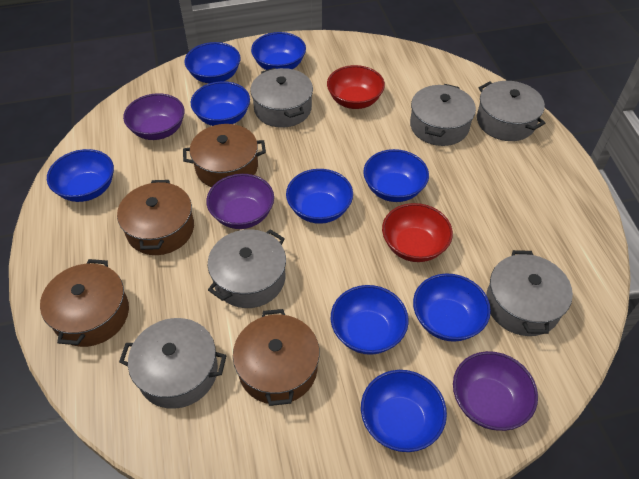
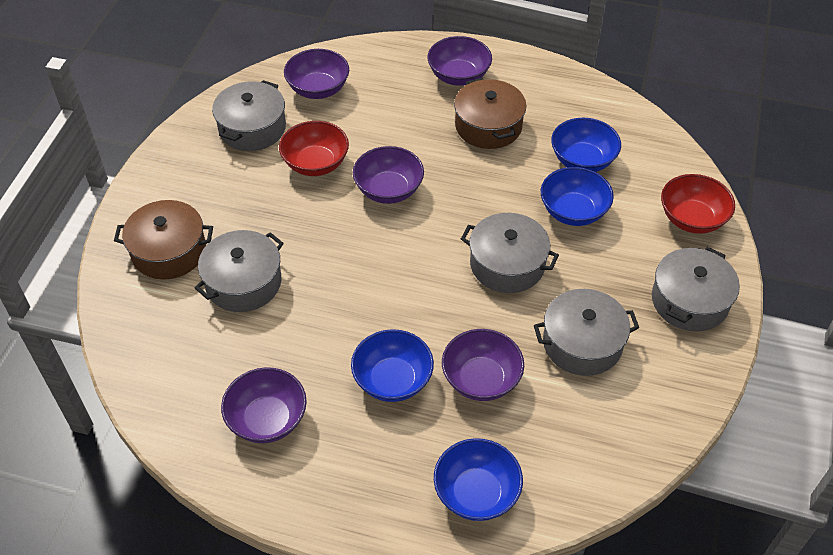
blue bowl: [47,149,114,202] [184,42,240,83] [191,81,250,126] [251,32,306,70] [286,169,353,224] [331,285,409,355] [361,370,447,452] [363,149,429,202] [413,274,491,342] = 9 -> [351,329,434,402] [434,438,523,521] [541,167,614,226] [551,118,621,172] = 4
brown pot: [40,259,129,347] [117,180,194,255] [183,124,266,187] [233,309,320,406] = 4 -> [114,200,213,280] [454,78,526,149] = 2
grey pot: [119,318,227,409] [208,229,286,308] [250,68,313,128] [410,84,476,146] [477,81,545,141] [486,250,573,336] = 6 -> [195,230,284,312] [212,80,286,151] [461,213,559,293] [534,289,639,376] [652,247,740,331] = 5
purple bowl: [123,93,184,140] [206,174,274,229] [453,351,538,431] = 3 -> [221,367,307,443] [284,49,349,99] [353,146,424,204] [428,36,492,86] [442,329,524,401] = 5

